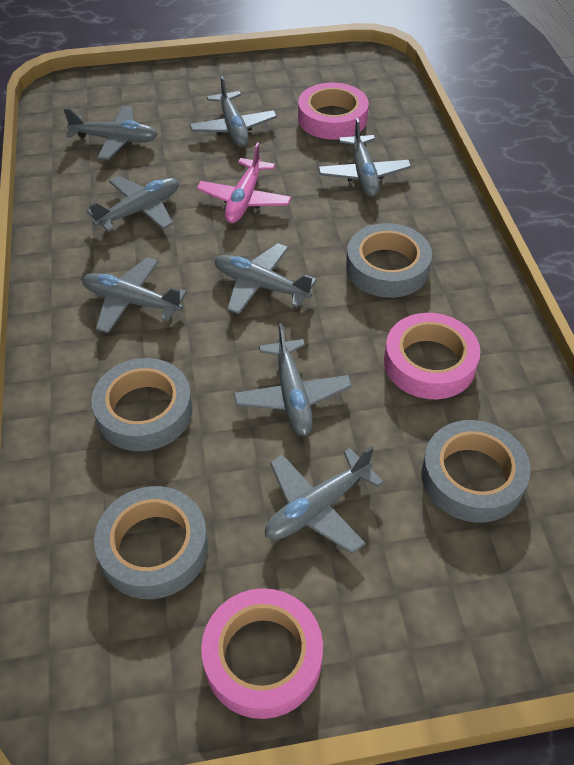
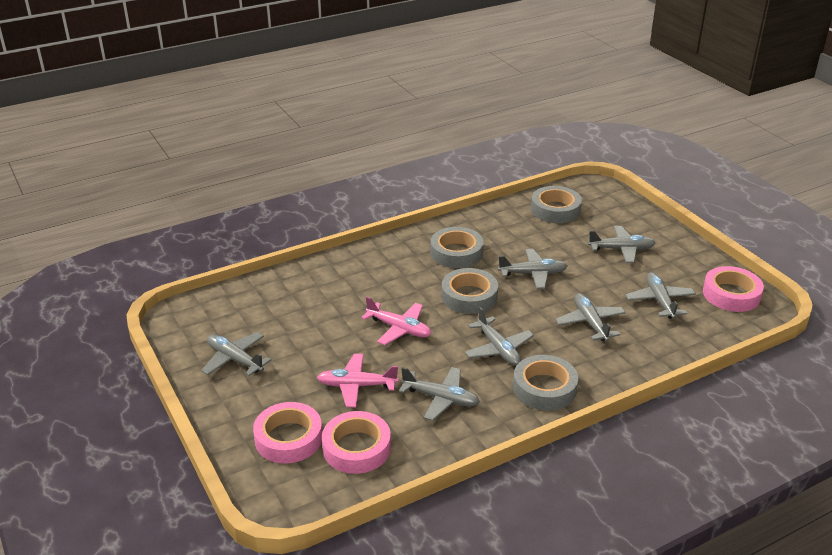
grey plane: [63,106,158,160] [82,257,187,333] [87,176,179,232] [190,76,277,147] [214,243,317,314] [234,323,352,436] [265,446,384,554] [318,118,411,197] = 8 -> [201,332,272,376] [399,367,480,421] [465,307,534,366] [498,249,567,289] [556,293,626,341] [588,226,656,263] [626,272,696,319] = 7
pink plane: [197,143,291,223] = 1 -> [317,354,399,407] [361,297,431,345] = 2

